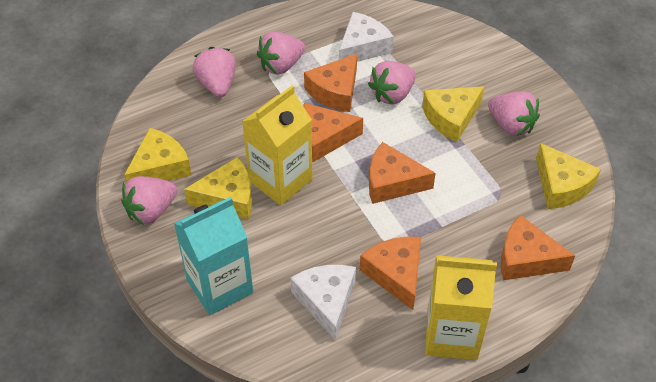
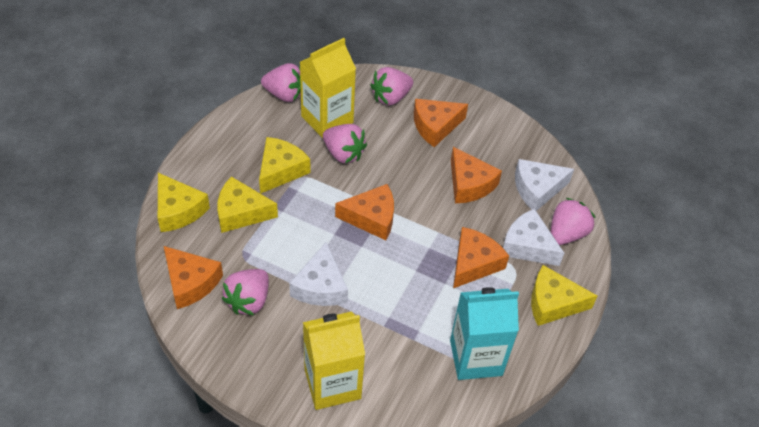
white cheese: [290,265,356,340] [339,12,394,62] = 2 -> [289,242,348,306] [503,209,564,266] [515,159,574,211] = 3

